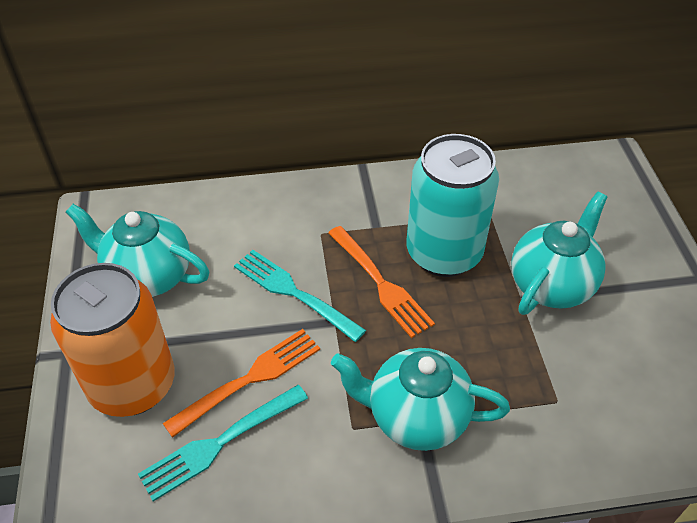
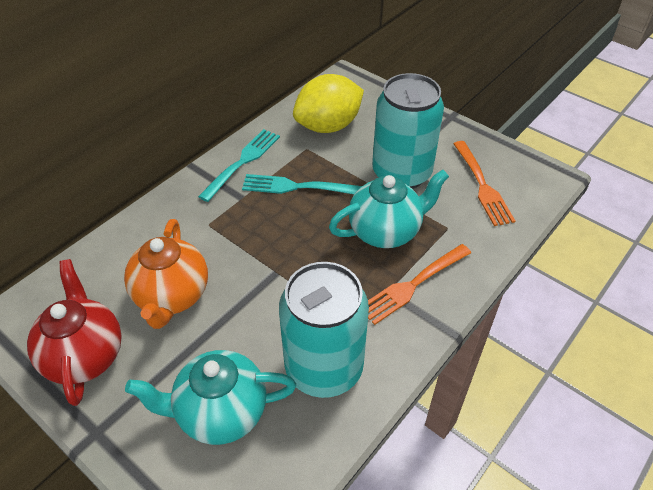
orange can: [50,263,175,417] = 1 -> none = 0
orange teapot: none = 0 -> [124,219,208,329] = 1
red teapot: none = 0 -> [27,259,122,406] = 1
turquoise can: [407,134,499,277] = 1 -> [279,262,369,398] [372,73,444,189] = 2
turquoise teapot: [66,204,210,297] [331,348,510,451] [511,192,607,315] = 3 -> [125,350,296,445] [329,170,449,248] = 2
yellow lemon: none = 0 -> [293,74,364,133] = 1

